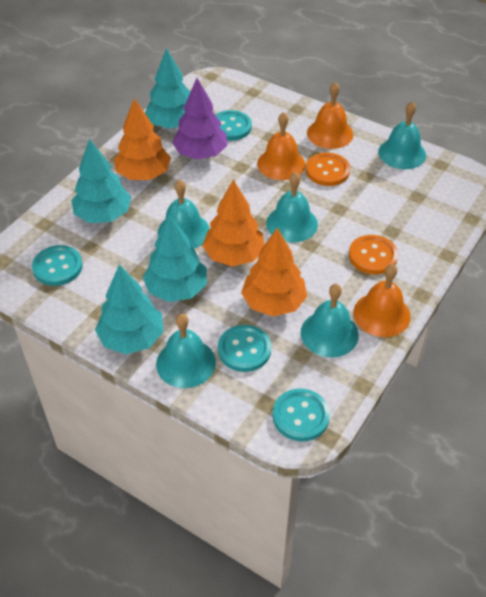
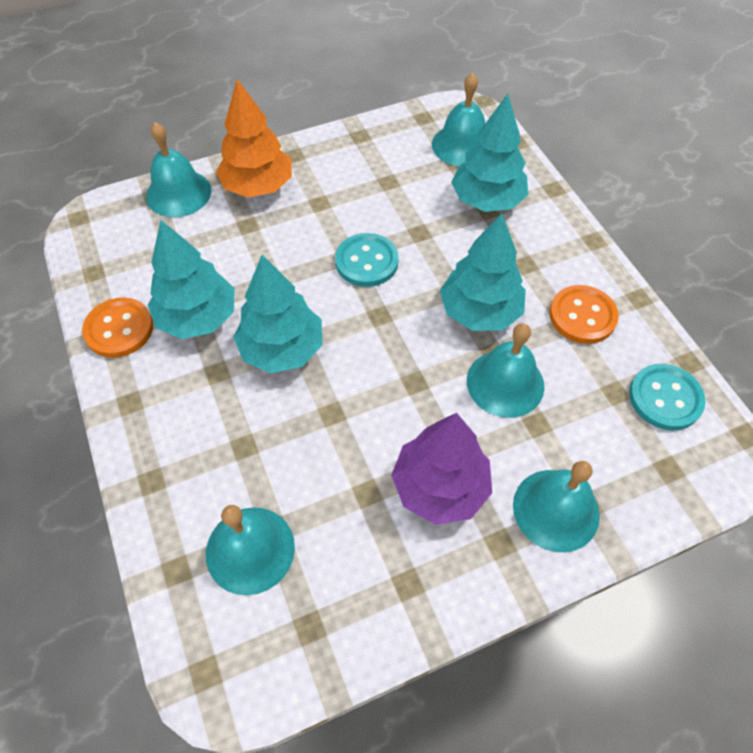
orange bell: [257,112,305,180] [307,82,353,149] [353,264,411,337] = 3 -> none = 0
orange tree: [114,98,171,180] [202,180,265,266] [241,228,307,316] = 3 -> [216,79,292,198] = 1
turquoise button: [32,245,83,286] [215,110,252,141] [218,325,271,372] [273,389,330,441] = 4 -> [335,233,399,287] [629,364,706,430] = 2

